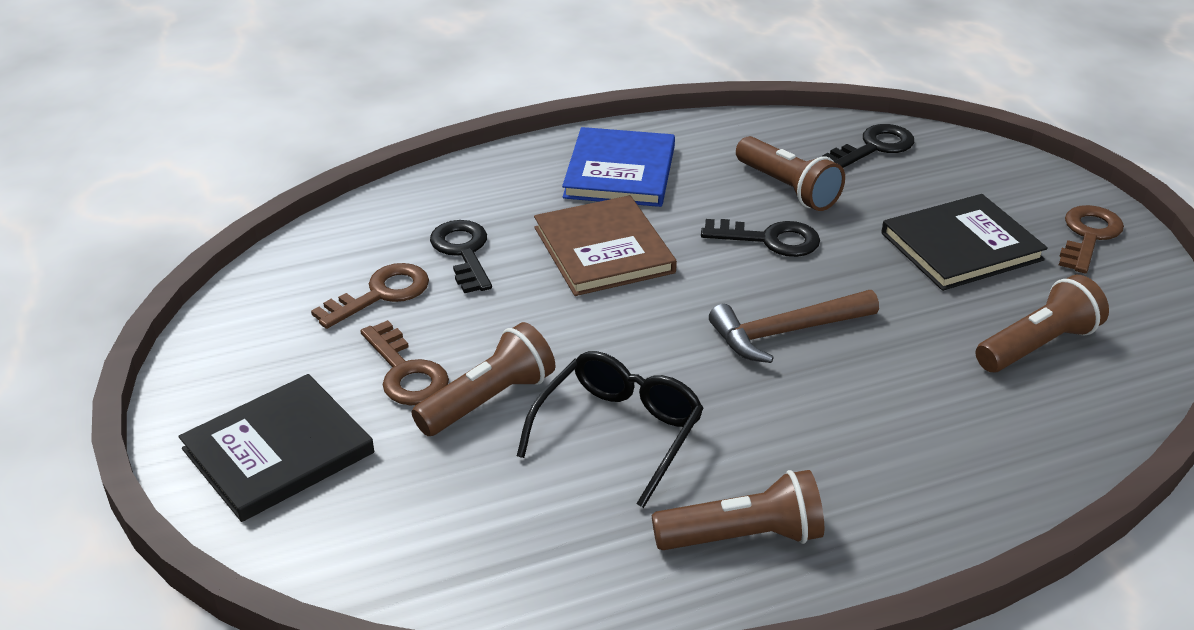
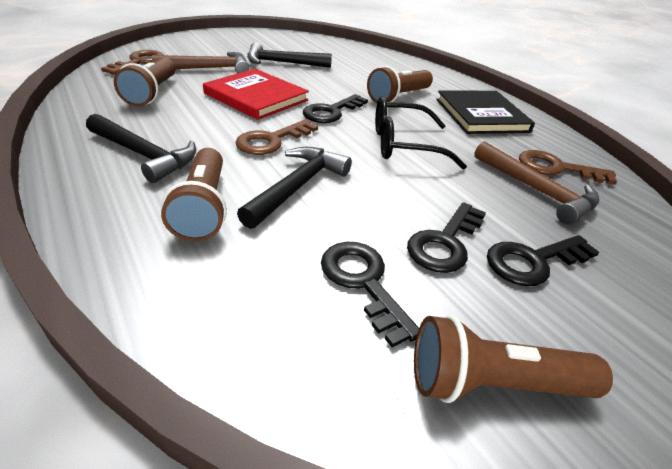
black book: [178,374,374,522] [881,194,1048,291] = 2 -> [436,90,535,134] = 1
black hammer: none = 0 -> [86,114,196,183] [237,147,352,229] [247,42,332,68] = 3
black key: [430,220,492,293] [701,219,820,257] [822,124,914,168] = 3 -> [303,94,368,123] [321,242,419,347] [407,202,486,273] [487,235,599,286] = 4
blue book: [562,127,675,207] = 1 -> none = 0
brown book: [534,195,677,296] = 1 -> none = 0
brown hammer: [709,290,879,363] = 1 -> [152,52,249,73] [474,141,599,225] = 2
red book: none = 0 -> [203,69,309,120] = 1

